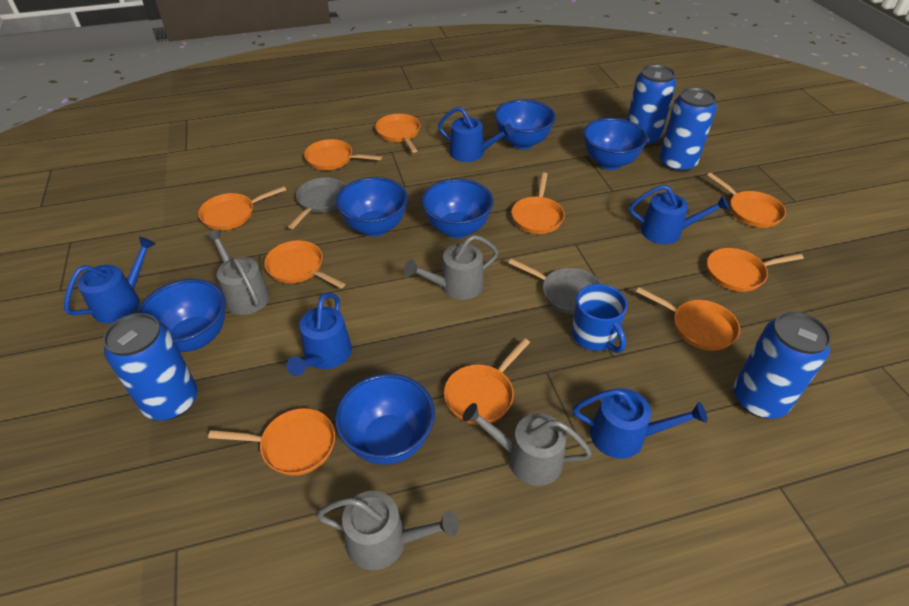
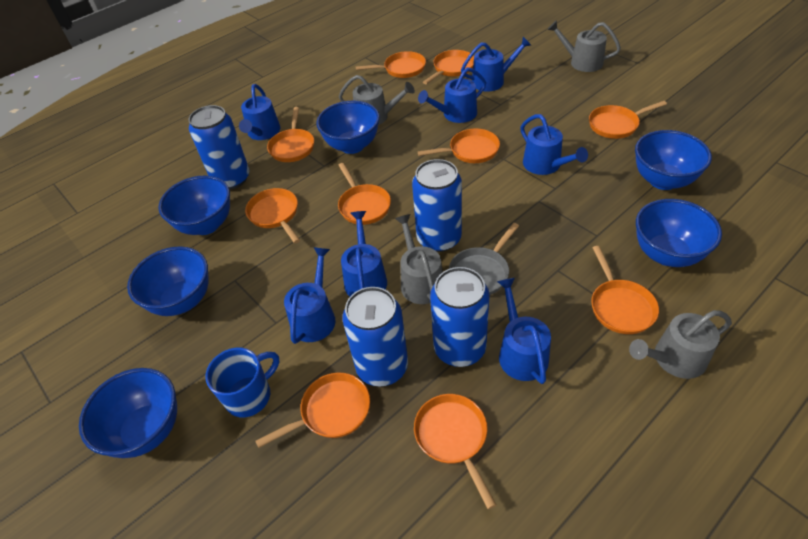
blue watering can: [64,237,156,323] [287,293,352,376] [438,107,514,162] [573,388,707,459] [629,185,729,244] = 5 -> [239,84,280,140] [284,247,335,344] [341,211,387,296] [418,67,486,123] [461,37,531,92] [497,278,551,384] [520,114,588,175] = 7
grey pan: [288,177,346,229] [508,259,601,314] = 2 -> [449,223,519,295] = 1

